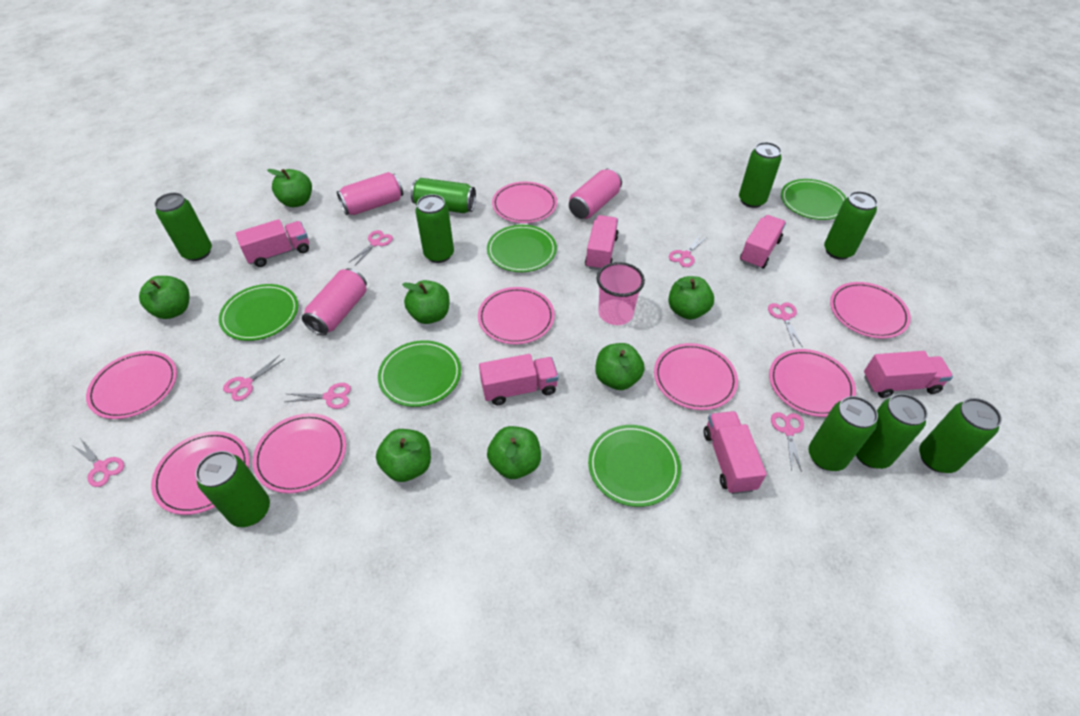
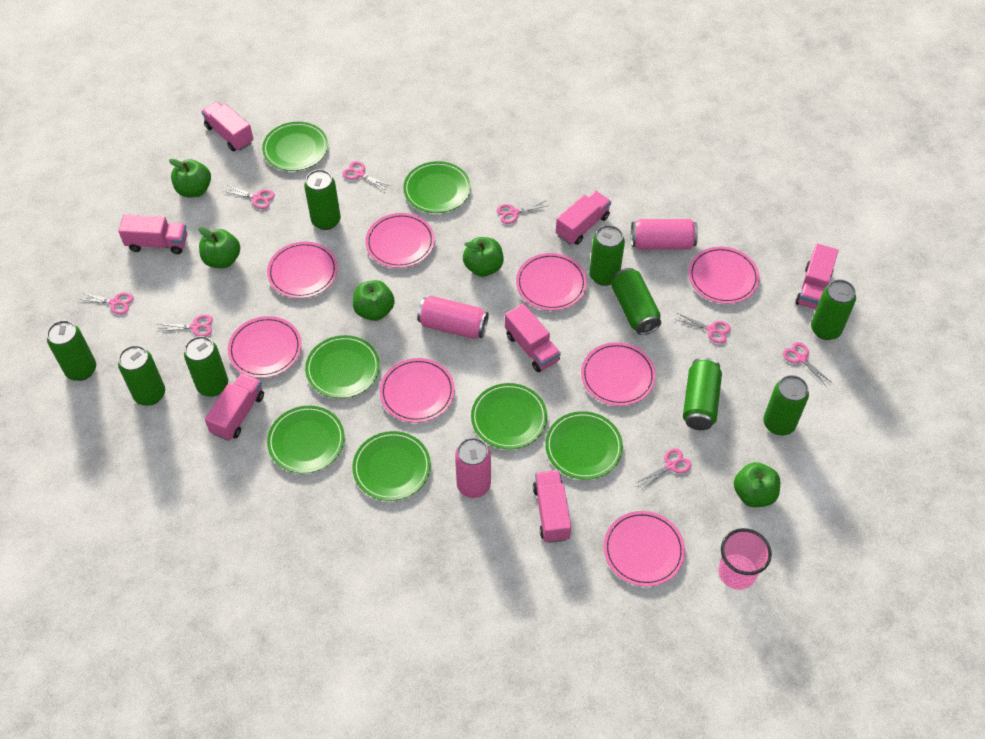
green apple: [139,276,189,319] [267,169,312,207] [376,429,431,482] [402,280,449,324] [487,426,541,479] [595,343,645,390] [668,276,714,320] = 7 -> [169,159,211,197] [198,227,240,268] [353,280,395,321] [463,237,504,277] [734,462,780,507] = 5
green plate: [219,284,298,341] [378,340,461,407] [487,225,557,272] [588,425,681,507] [781,179,846,220] = 5 -> [262,122,328,171] [267,406,345,473] [305,335,380,398] [352,431,431,501] [403,161,471,213] [471,383,547,449] [545,411,623,480] = 7
pink scissors: [72,438,124,487] [223,355,285,401] [285,383,351,409] [349,230,393,265] [669,234,707,267] [768,302,803,347] [771,412,804,472] = 7 -> [78,292,133,314] [157,314,213,337] [224,186,275,209] [342,161,390,190] [497,201,549,224] [637,448,692,488] [677,313,731,343] [783,342,832,386] = 8
pink truck: [235,219,309,267] [479,354,559,405] [585,215,619,270] [704,411,767,494] [740,215,786,269] [864,351,953,398] = 6 -> [118,214,187,254] [201,101,254,151] [205,373,264,441] [505,303,561,372] [533,470,571,543] [556,191,611,245] [796,244,838,309] = 7

